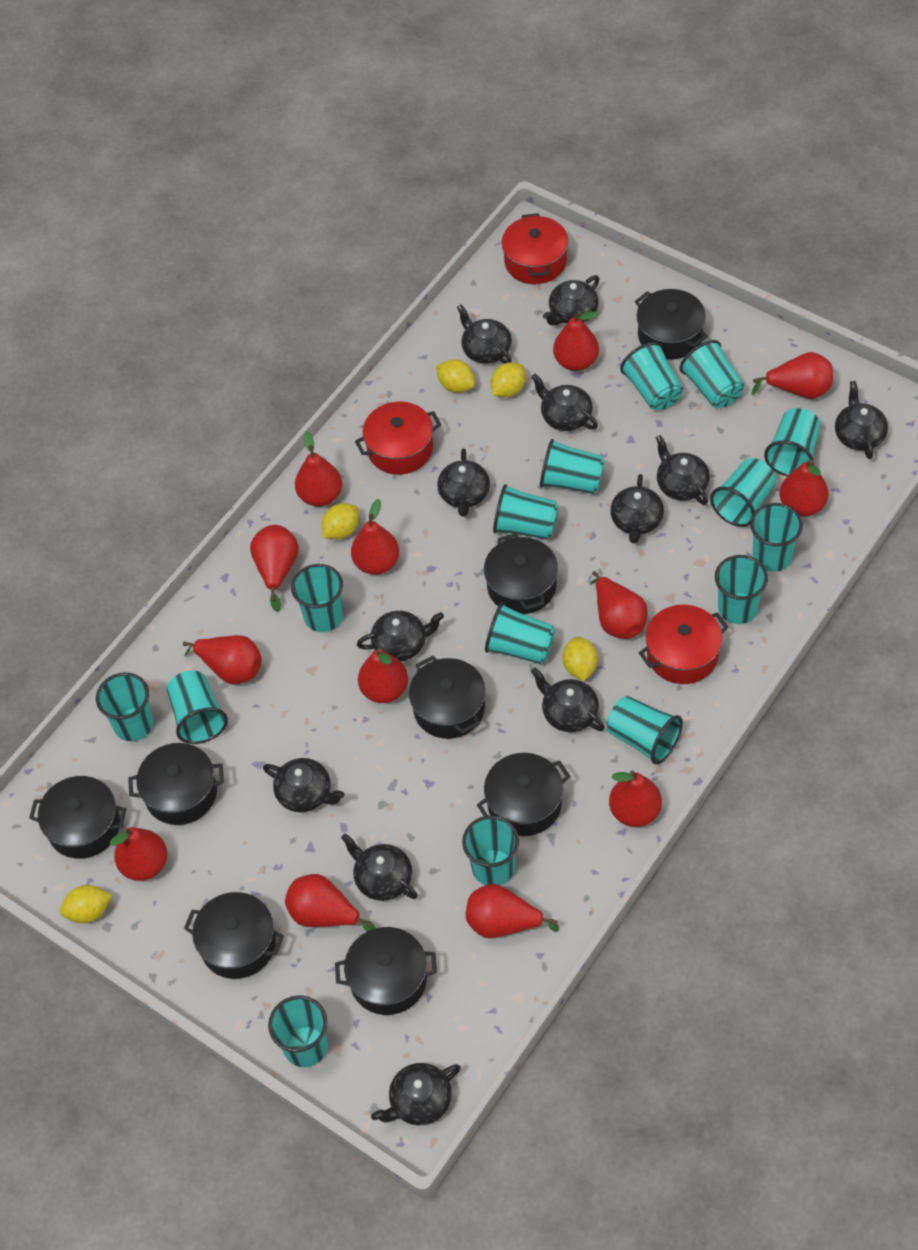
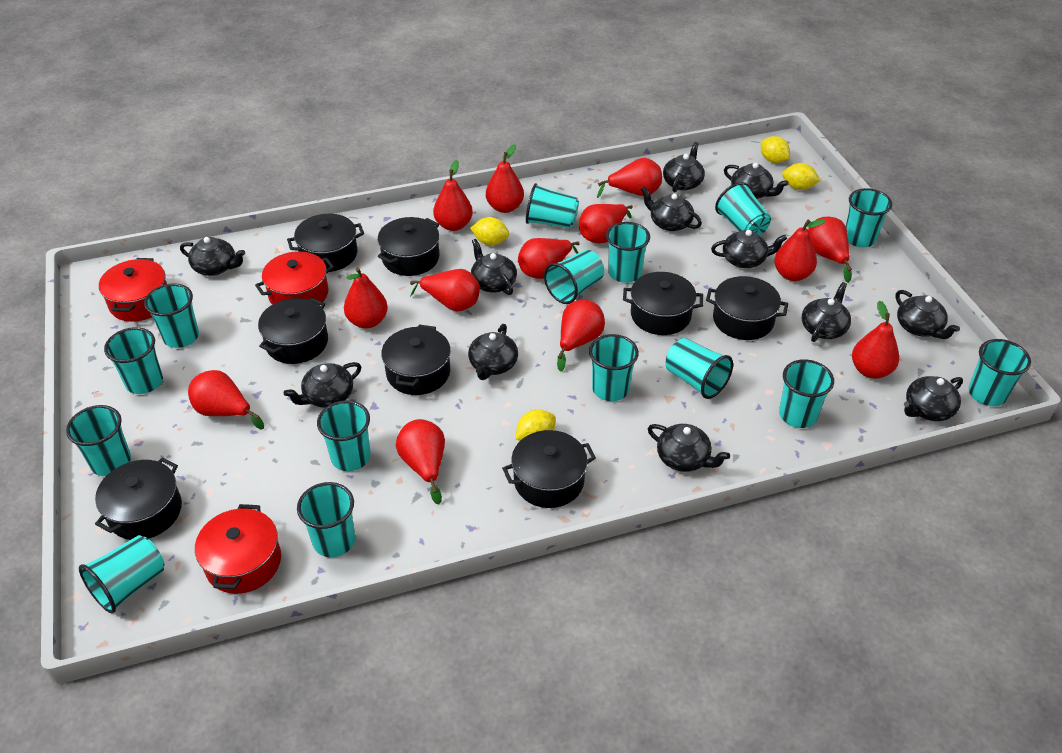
yellow lemon: [60,885,112,923] [322,503,359,539] [436,359,475,393] [491,362,526,397] [562,636,598,681] = 5 -> [470,217,509,245] [515,410,556,441] [761,136,790,163] [782,163,821,190] = 4

